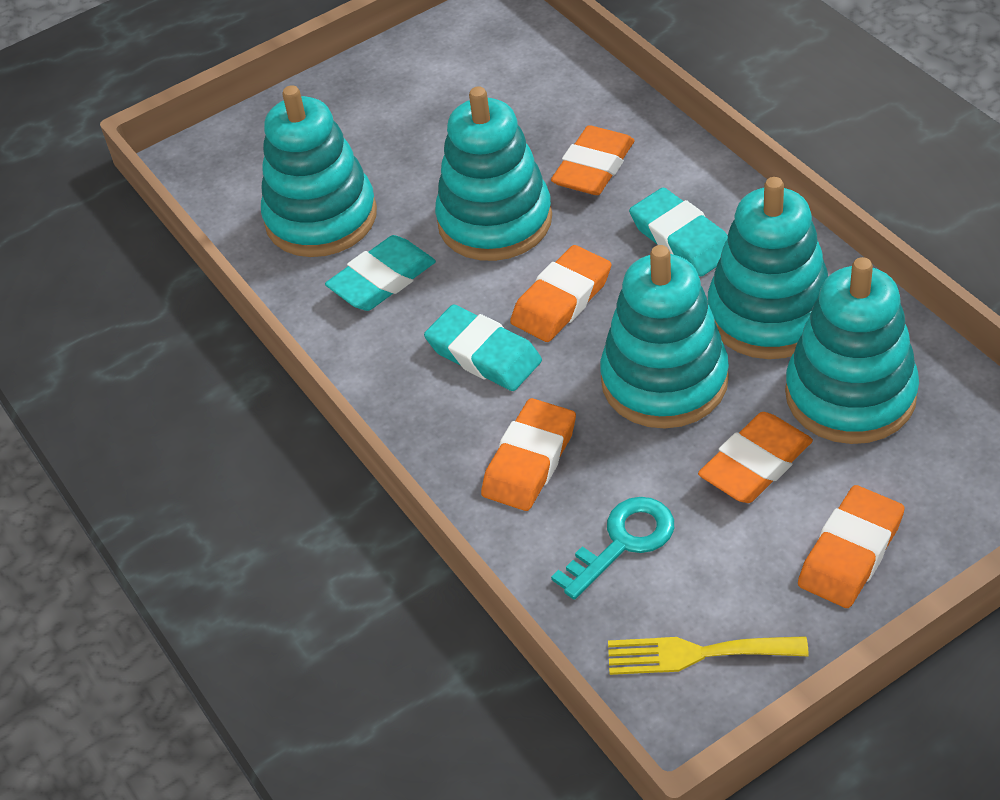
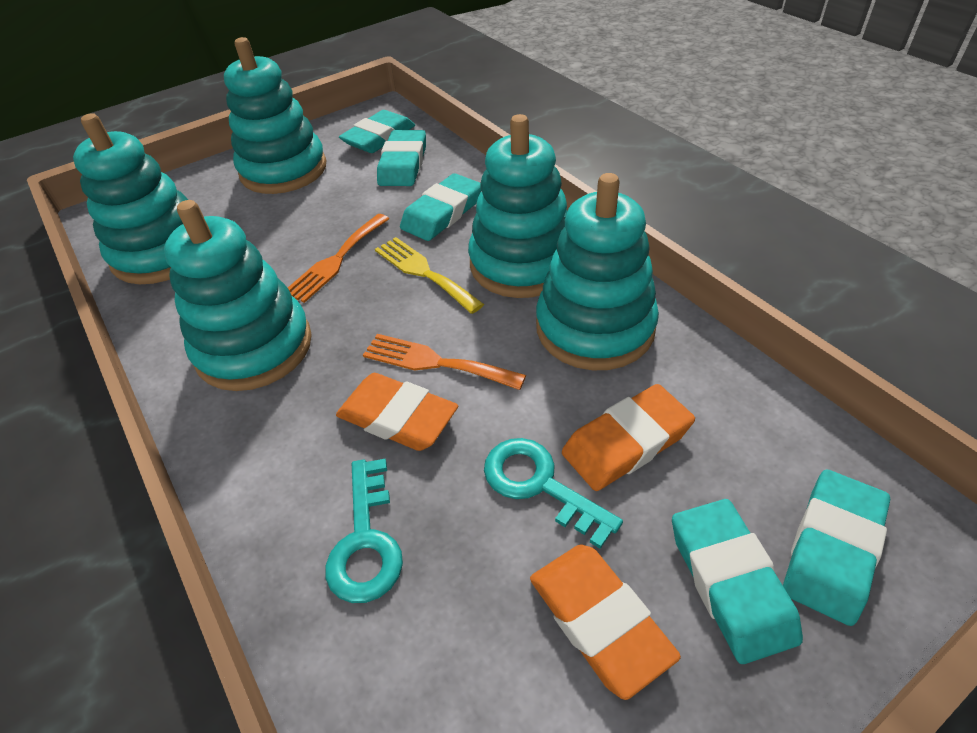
orange eraser: [481,398,576,511] [510,245,611,342] [551,125,635,195] [698,412,813,503] [798,485,905,608] = 5 -> [336,373,458,451] [530,545,681,700] [562,384,695,491] = 3
orange fork: none = 0 -> [288,214,389,303] [363,334,526,390] = 2
turquoise eraser: [325,235,436,311] [424,305,542,391] [629,188,728,276] = 3 -> [339,110,415,153] [377,130,426,186] [400,173,481,241] [672,499,803,664] [783,470,890,626] = 5
turquoise key: [551,497,674,600] = 1 -> [325,459,403,603] [484,438,623,549] = 2

